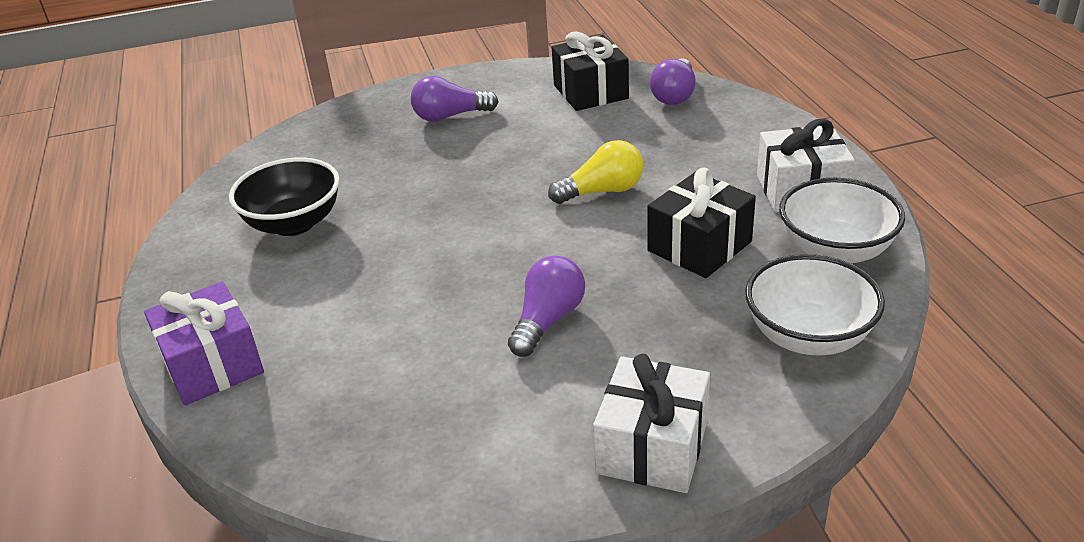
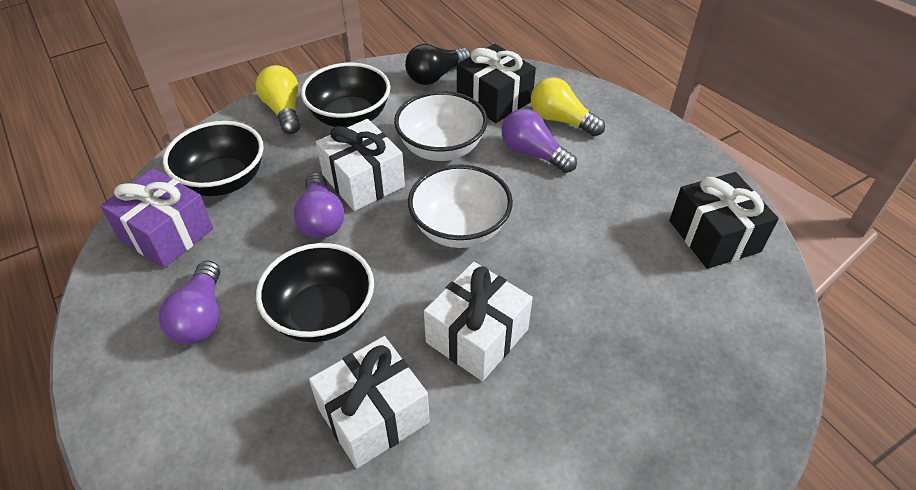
black bowl: [229,158,340,236] = 1 -> [163,121,264,196] [256,243,374,342] [301,63,391,128] = 3
black light bulb: none = 0 -> [405,44,471,85] = 1
white gift: [593,354,710,493] [757,119,855,212] = 2 -> [309,336,430,469] [316,119,405,211] [424,262,533,381] = 3
yellow light bulb: [548,140,643,204] = 1 -> [256,65,300,134] [531,77,605,136] = 2

